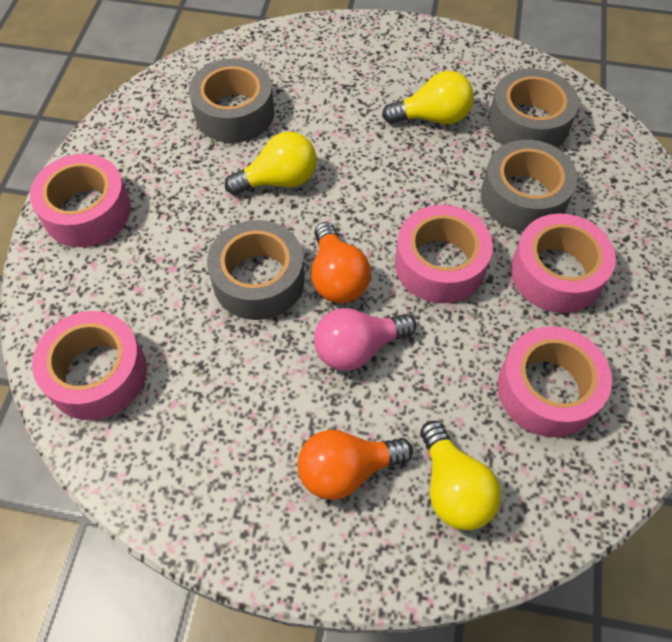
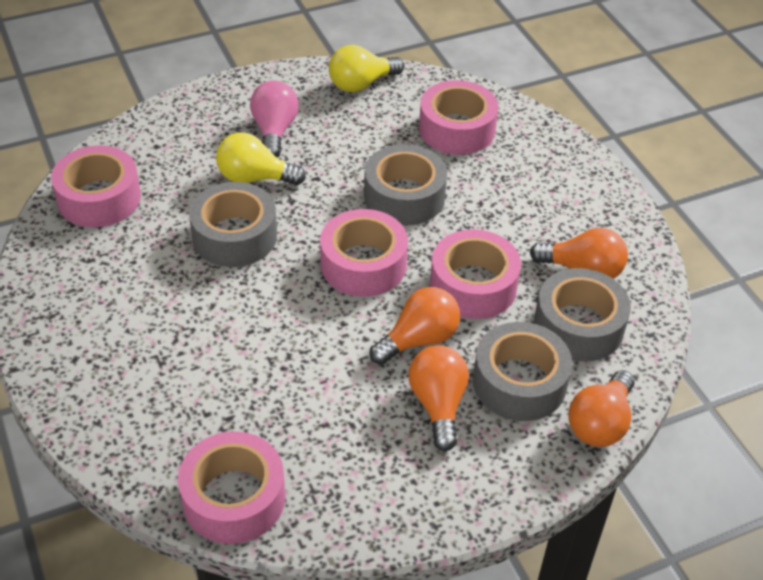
orange light bulb: [297,430,413,500] [311,222,371,303] = 2 -> [369,287,460,365] [408,346,469,451] [530,228,628,279] [568,370,635,447] = 4
yellow light bulb: [225,131,316,195] [382,71,474,124] [420,421,501,530] = 3 -> [216,132,306,185] [329,45,404,92] = 2

